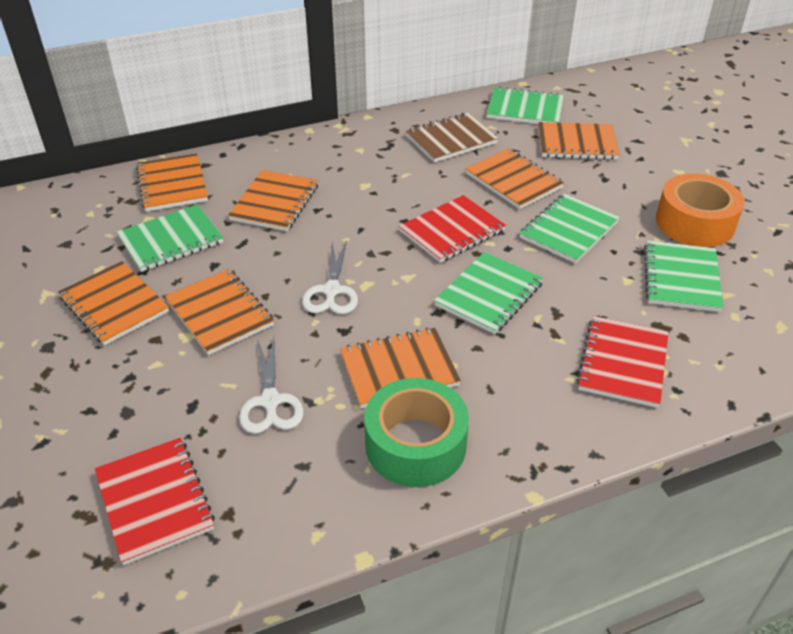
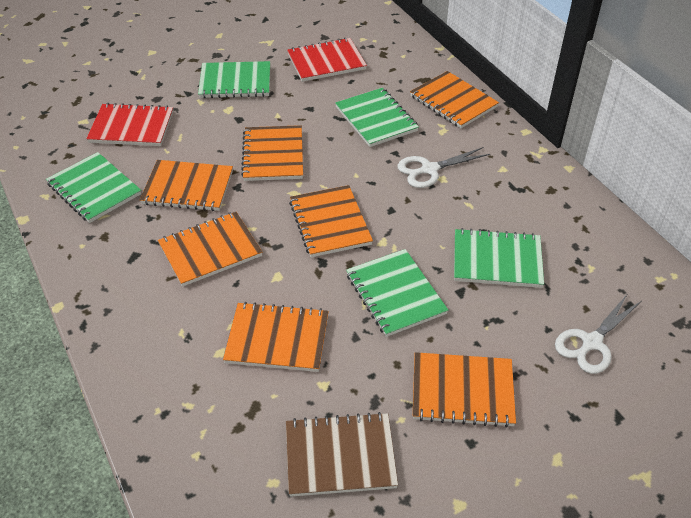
green tape: [364,378,469,487] = 1 -> none = 0
orange tape: [656,173,745,247] = 1 -> none = 0
red notebook: [95,438,215,565] [399,195,506,263] [577,316,669,408] = 3 -> [86,103,173,146] [287,38,367,82] = 2

